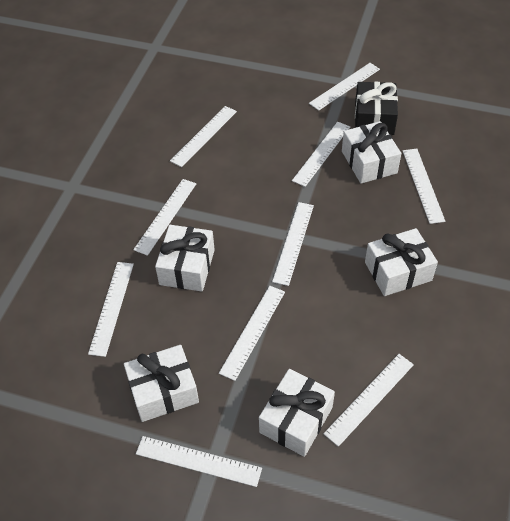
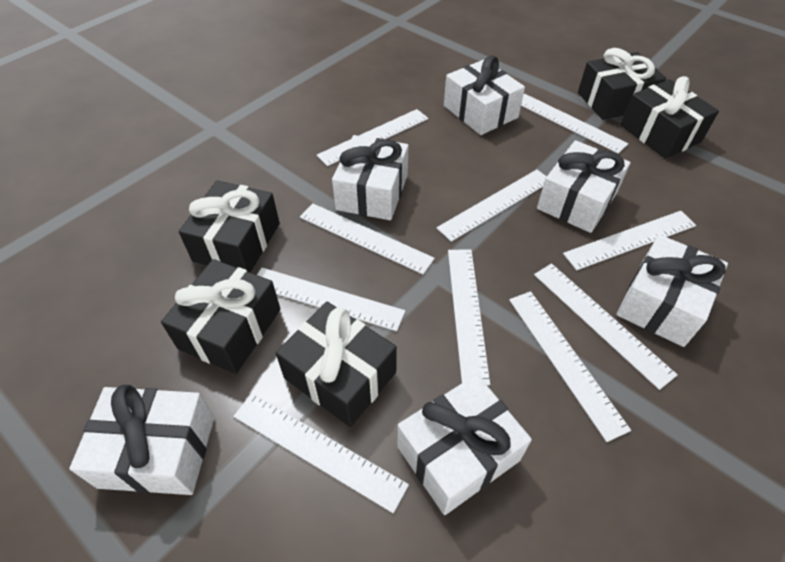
black gift: [355,82,398,135] = 1 -> [161,259,280,374] [179,180,280,273] [276,301,397,427] [578,48,666,120] [620,76,719,159] = 5
white gift: [124,345,199,422] [155,225,215,292] [259,369,335,457] [342,121,401,184] [365,228,438,296] = 5 -> [69,385,214,495] [332,135,408,220] [397,374,532,515] [444,56,525,135] [537,140,630,233] [616,234,728,347] = 6

